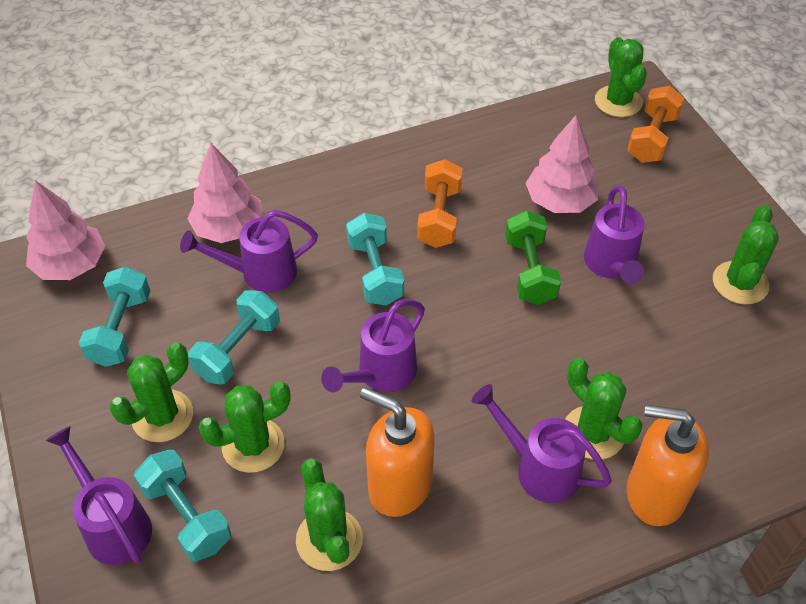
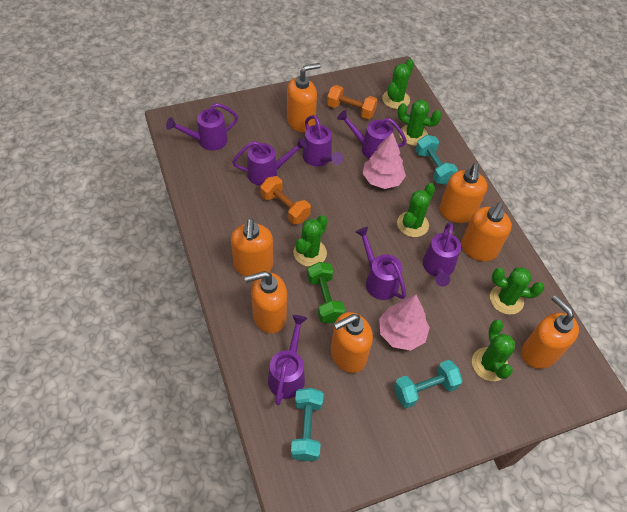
orange soap dispenser: [360,387,435,517] [627,405,709,526] = 2 -> [231,218,273,276] [244,271,287,334] [287,63,321,133] [331,312,373,373] [440,164,487,223] [461,202,512,262] [521,295,579,369] = 7
pink tree: [26,180,105,280] [187,143,263,243] [526,115,599,213] = 3 -> [362,132,406,189] [379,295,430,350] = 2
purple watering can: [46,426,152,565] [180,210,318,293] [321,299,425,392] [472,384,612,503] [584,186,645,284] = 5 -> [166,103,238,151] [232,138,307,186] [268,315,307,405] [302,115,343,167] [337,110,407,160] [355,227,406,300] [423,223,461,287] = 7
turquoise dumbbell: [79,267,150,367] [134,450,231,562] [188,290,280,385] [346,213,404,305] = 4 -> [291,388,324,461] [394,360,463,408] [415,135,458,185] = 3

